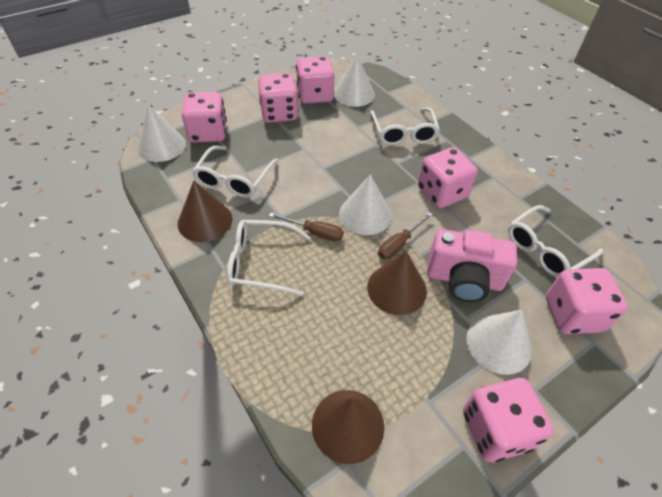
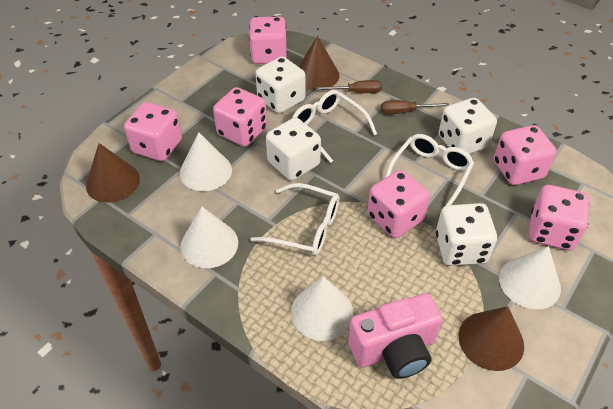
white dice: none = 0 -> [255,56,305,113] [266,117,321,181] [436,203,497,266] [439,98,497,154] = 4
white glasses: [192,145,278,198] [227,220,311,296] [370,108,440,146] [508,205,603,277] = 4 -> [251,183,339,256] [292,90,377,163] [385,134,474,206] = 3

